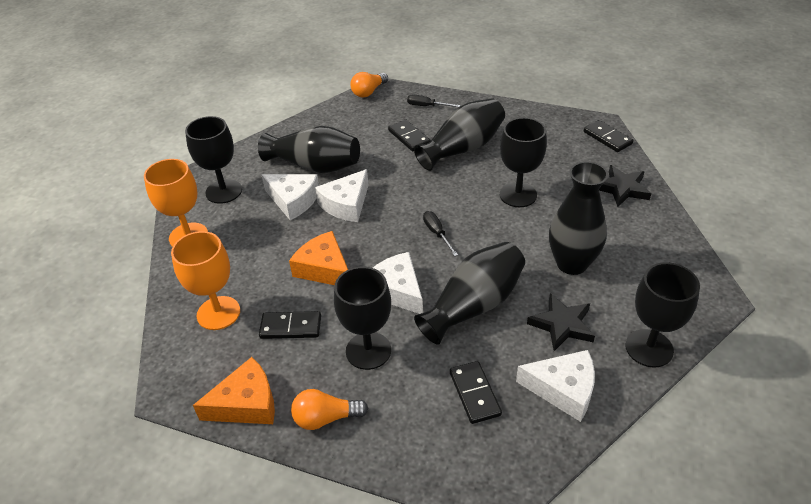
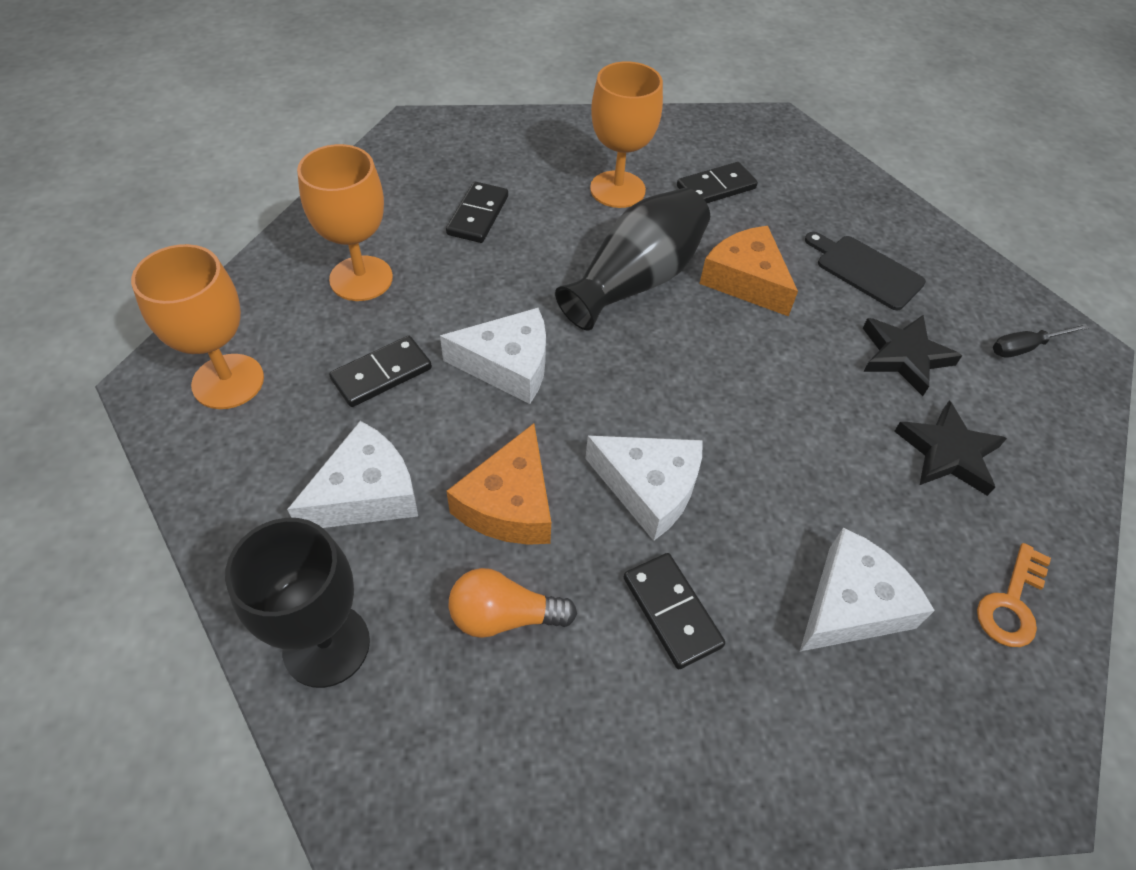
black cutting board: none = 0 -> [805,232,926,310] = 1
black goblet: [185,116,242,204] [334,267,391,370] [500,118,547,207] [625,262,700,367] = 4 -> [225,518,370,688] = 1
black screwdriver: [407,95,461,107] [423,211,458,256] = 2 -> [993,324,1089,358] = 1
black vase: [258,126,360,173] [414,98,505,171] [414,242,525,345] [549,161,608,275] = 4 -> [555,188,710,330] = 1
orange goblet: [144,159,208,247] [171,231,240,330] = 2 -> [131,244,264,409] [297,144,393,301] [590,61,663,208] = 3
orange key: none = 0 -> [977,543,1051,647] = 1
orange light bulb: [291,389,368,430] [350,72,388,97] = 2 -> [449,568,577,638] = 1

